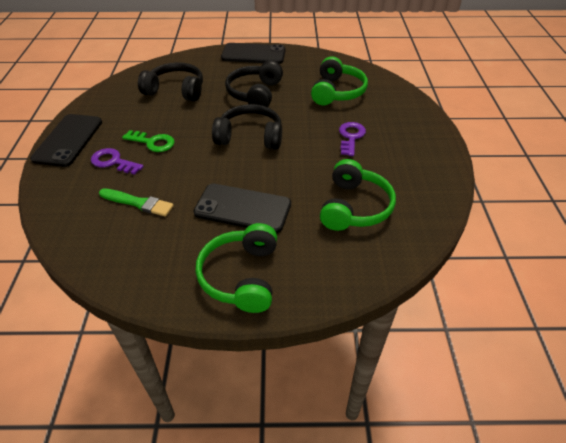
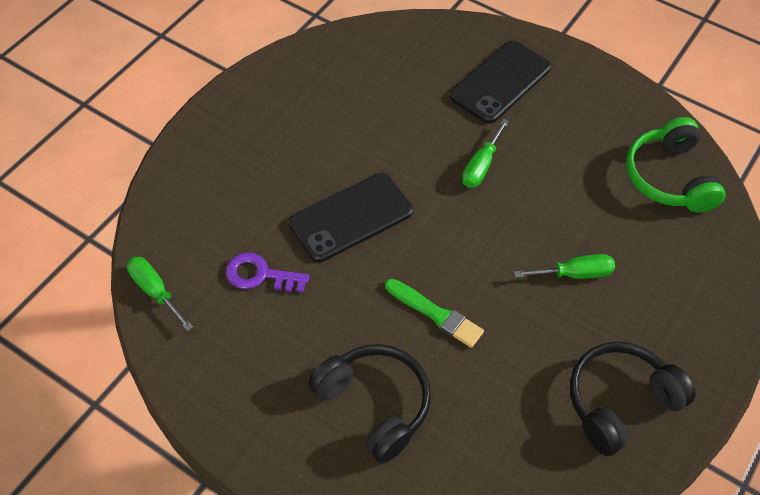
black headphones: [138,62,203,102] [212,104,282,150] [225,61,283,107] = 3 -> [308,344,431,464] [570,342,696,456] = 2
black phone: [30,114,102,167] [194,184,291,233] [221,43,286,64] = 3 -> [289,173,413,262] [450,40,551,124] = 2
green headphones: [196,223,277,313] [311,57,368,105] [320,159,396,231] = 3 -> [626,117,726,213] = 1
green key: [122,130,175,152] = 1 -> none = 0
green screwdriver: none = 0 -> [127,257,193,331] [462,119,509,188] [514,254,615,279] = 3
purple key: [91,148,144,175] [339,122,366,156] = 2 -> [226,252,310,293] = 1

